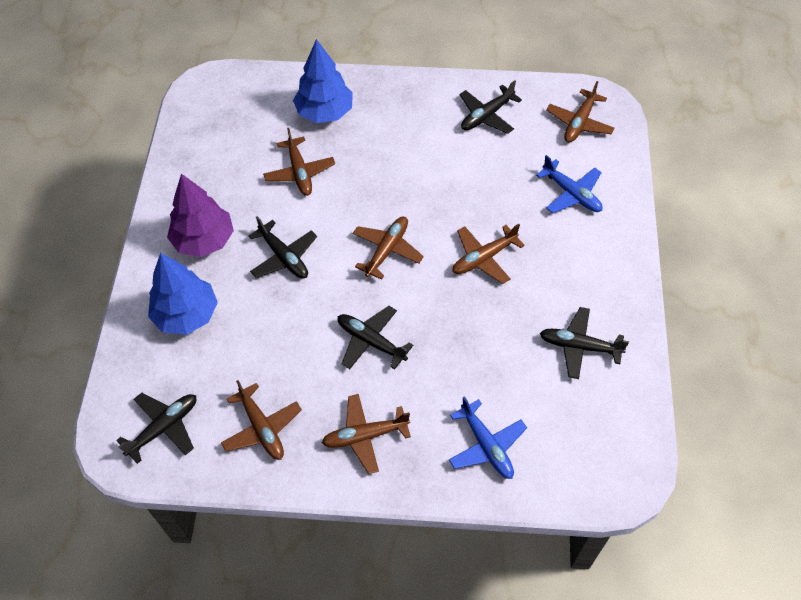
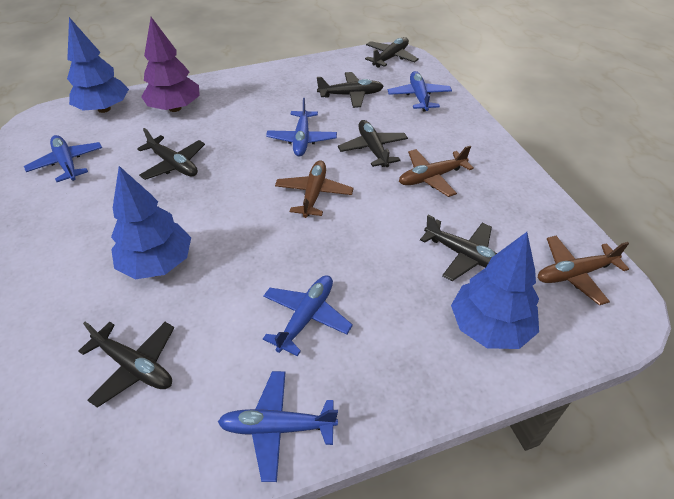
black plane: [116,393,196,464] [248,216,317,279] [338,306,413,369] [460,80,522,134] [540,307,629,379] = 5 -> [78,322,174,408] [137,128,205,180] [317,72,384,108] [338,120,408,167] [365,37,419,68] [420,215,497,281] = 6
blue plane: [449,396,527,479] [536,155,603,213] = 2 -> [24,135,102,182] [218,371,338,482] [263,275,353,356] [266,98,337,157] [388,71,452,112] = 5
blue tree: [148,253,218,335] [293,39,353,123] = 2 -> [67,17,129,113] [111,166,191,279] [451,232,539,349] = 3
brown plane: [221,380,302,460] [263,128,335,196] [322,394,411,474] [353,217,424,280] [453,224,525,284] [546,81,615,143] = 6 -> [275,160,354,218] [399,146,474,197] [538,236,629,305] = 3

